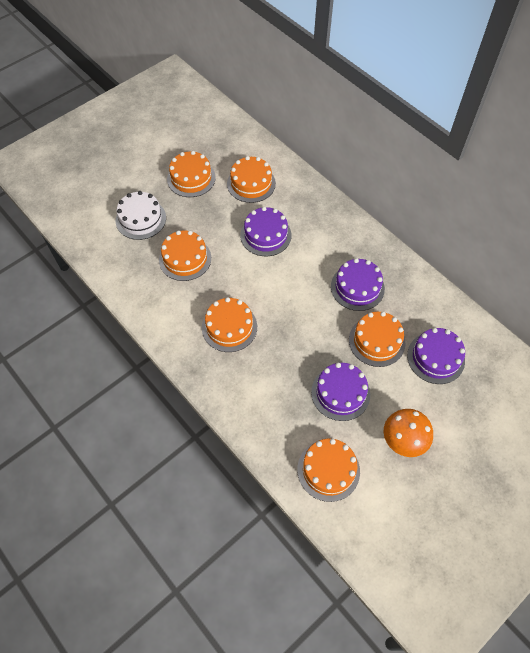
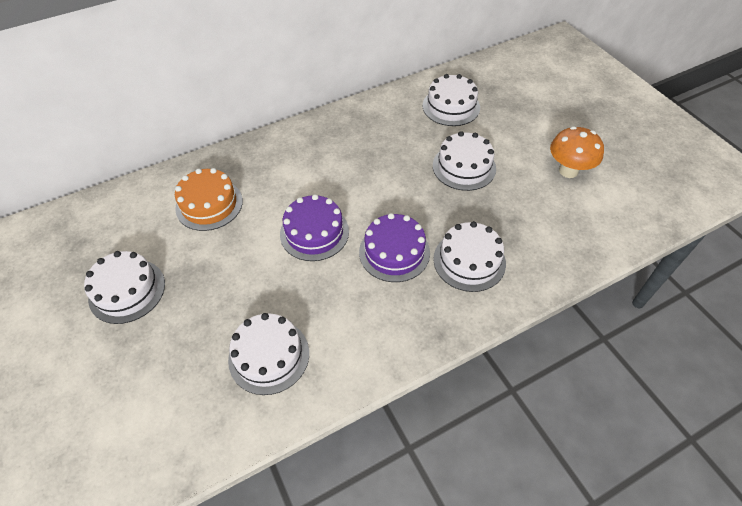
orange cake: [159,231,211,281] [167,151,216,197] [202,297,257,352] [227,156,276,203] [297,438,360,502] [349,312,406,367] = 6 -> [175,168,243,231] = 1
purple cake: [240,207,291,256] [311,363,370,421] [331,258,385,311] [407,328,465,384] = 4 -> [280,194,349,261] [359,213,430,282] = 2
white cake: [116,191,166,240] = 1 -> [84,251,165,324] [228,313,309,395] [423,74,480,126] [433,131,496,191] [433,221,506,292] = 5

